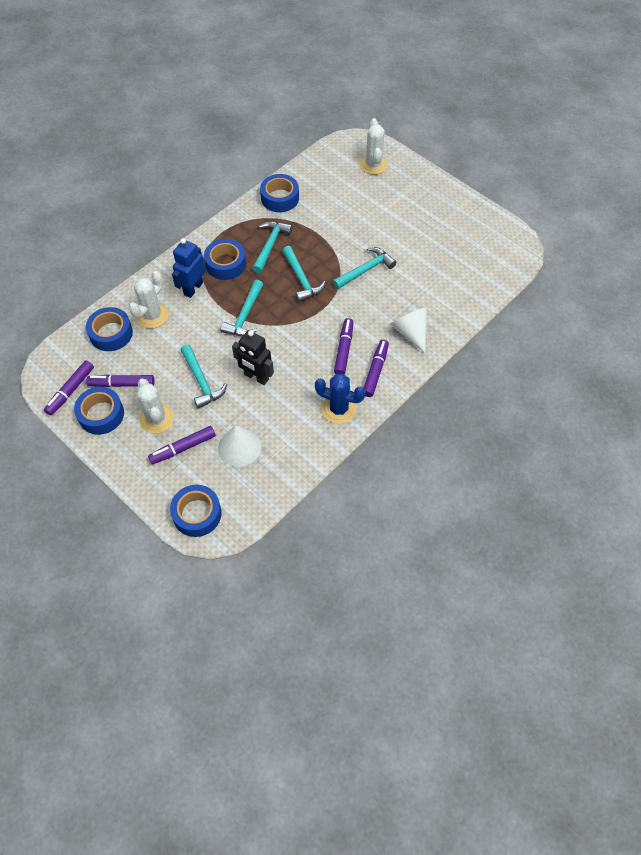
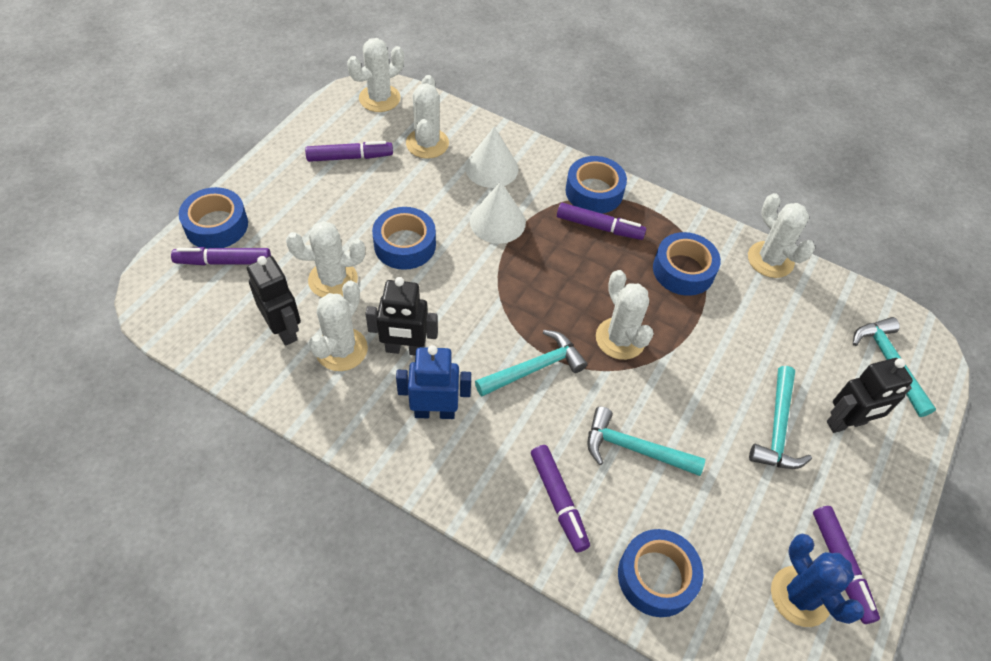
black robot: [232,330,274,385] = 1 -> [247,256,301,346] [365,277,438,356] [827,358,913,433] = 3
turquoise hammer: [181,344,227,409] [220,280,263,336] [252,221,293,273] [282,246,326,302] [333,247,396,289] = 5 -> [475,330,587,396] [587,407,705,476] [749,366,812,469] [853,317,936,417] = 4
white cactus: [129,271,169,329] [137,379,174,434] [359,118,388,175] = 3 -> [286,221,365,297] [309,281,368,371] [347,38,404,112] [406,75,449,158] [596,270,654,360] [748,193,815,278] = 6

